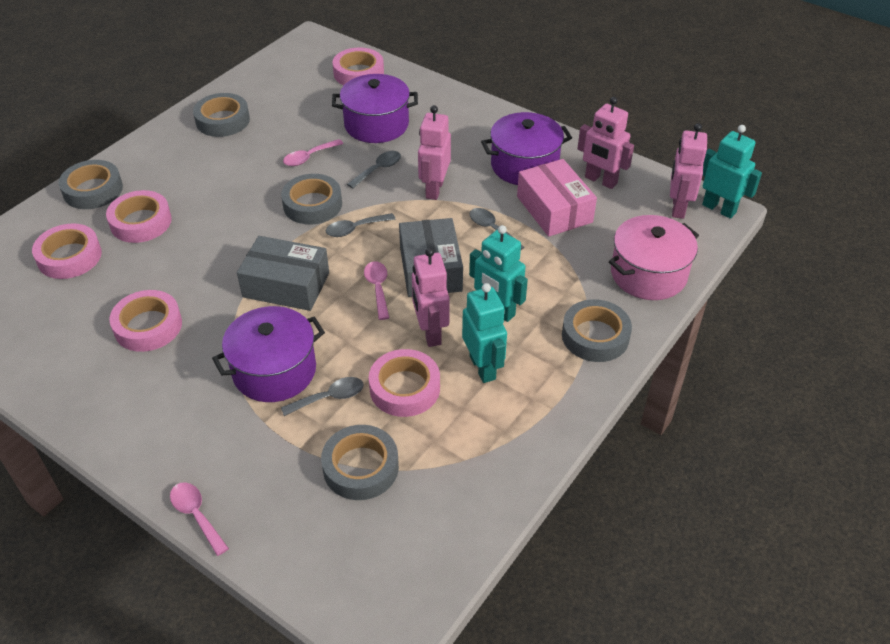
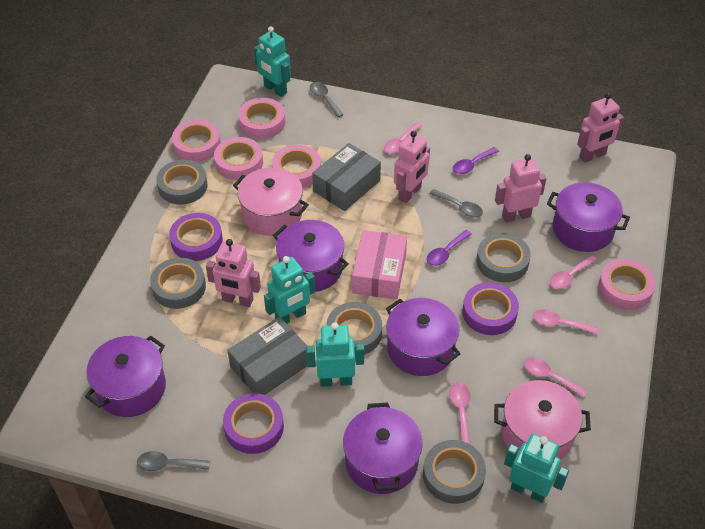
grey spoon: [281,377,364,416] [325,213,395,237] [347,151,401,189] [469,208,524,250] = 4 -> [137,451,210,471] [310,82,344,117] [429,189,483,217] = 3
pink pot: [609,215,699,300] = 1 -> [233,167,309,236] [494,380,591,459] = 2
pink spoon: [170,482,229,556] [283,139,343,166] [364,261,389,320] = 3 -> [384,122,422,154] [449,382,471,445] [523,357,587,398] [533,309,599,335] [549,255,597,289] = 5
purple pot: [212,306,325,402] [332,74,418,143] [481,112,572,185] = 3 -> [85,336,166,417] [273,220,349,292] [343,403,422,494] [386,298,460,376] [547,182,630,252] = 5
purple spoon: none = 0 -> [427,230,472,266] [453,147,499,174] = 2
purple tape: none = 0 -> [169,213,223,261] [223,393,284,454] [462,282,519,335] = 3
turquoise robot: [462,283,507,383] [469,225,528,322] [702,125,762,219] = 3 -> [254,26,291,97] [264,256,315,324] [306,322,364,387] [504,434,569,503] = 4

